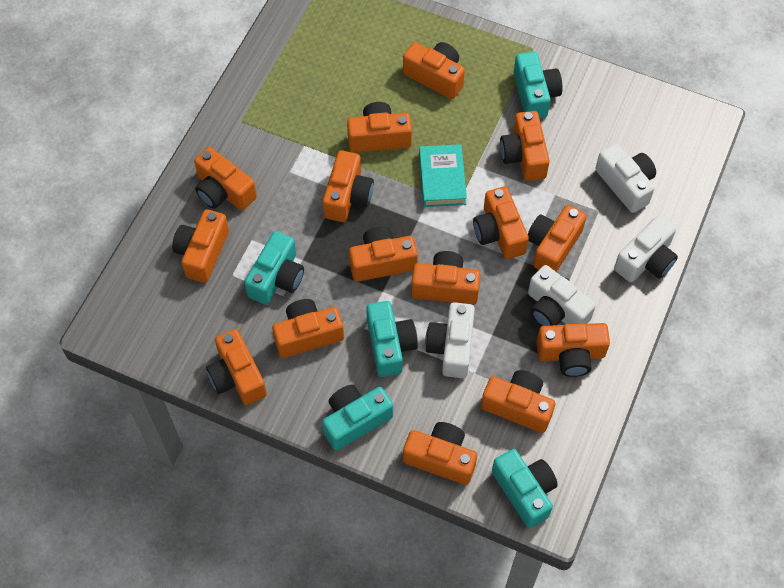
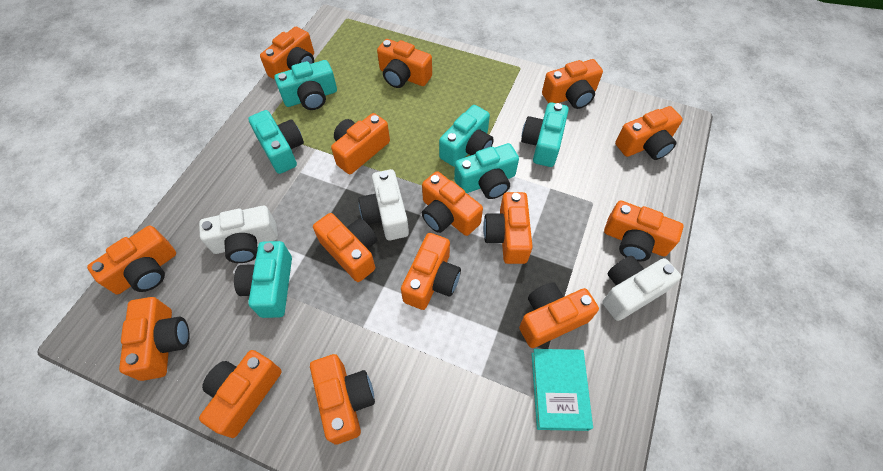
turquoise camera: [244,231,304,305] [322,385,393,451] [366,301,418,377] [492,449,558,528] [514,52,562,119] = 5 -> [234,241,292,318] [248,110,304,174] [274,60,337,110] [439,105,494,167] [454,143,519,199] [521,102,569,167] = 6
white camera: [425,302,475,378] [528,265,596,326] [595,144,656,213] [614,215,678,282] = 4 -> [199,206,278,263] [358,169,409,240] [602,256,681,321] = 3

